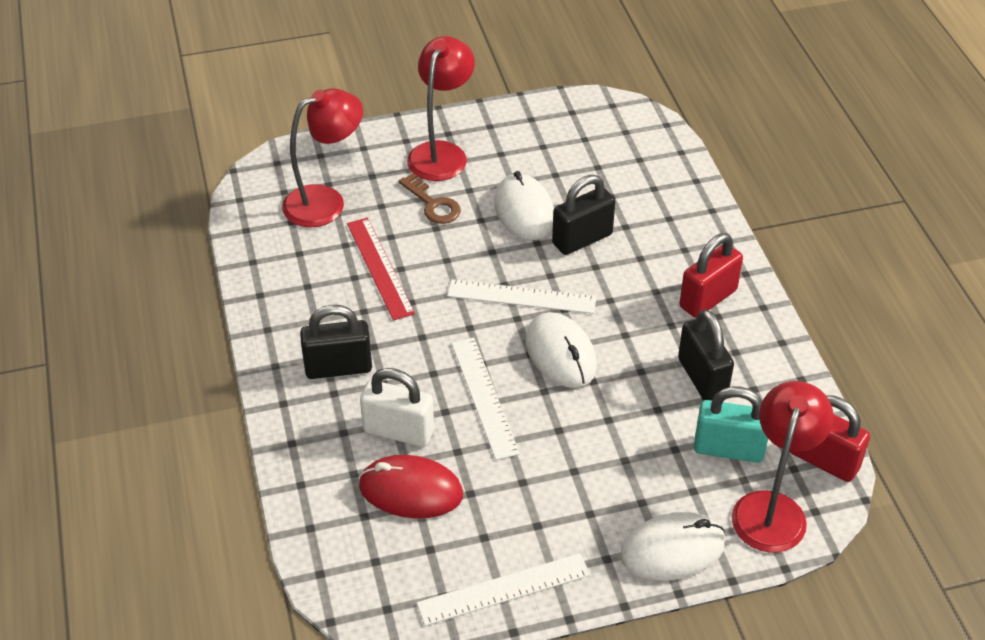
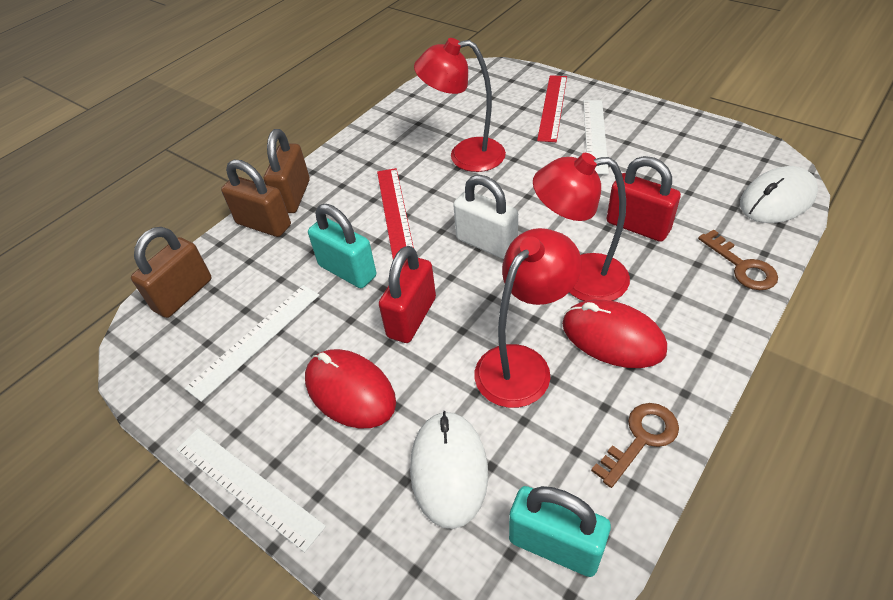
black padlock: [300,305,372,379] [552,175,615,255] [678,309,734,401] = 3 -> none = 0
brown key: [399,173,461,224] = 1 -> [591,403,679,488] [698,230,778,290] = 2
brown padlock: none = 0 -> [131,227,212,318] [221,160,291,237] [264,129,310,213] = 3
red mouse: [359,455,463,519] = 1 -> [305,349,396,428] [562,300,667,368] = 2
red ruler: [347,217,415,320] = 1 -> [377,168,414,259] [537,75,567,142] = 2
turquoise padlock: [694,386,768,463] = 1 -> [308,204,376,288] [509,486,611,577] = 2
white mouse: [494,171,554,240] [526,312,597,388] [620,512,726,581] = 3 -> [410,411,488,529] [740,166,818,223] = 2

